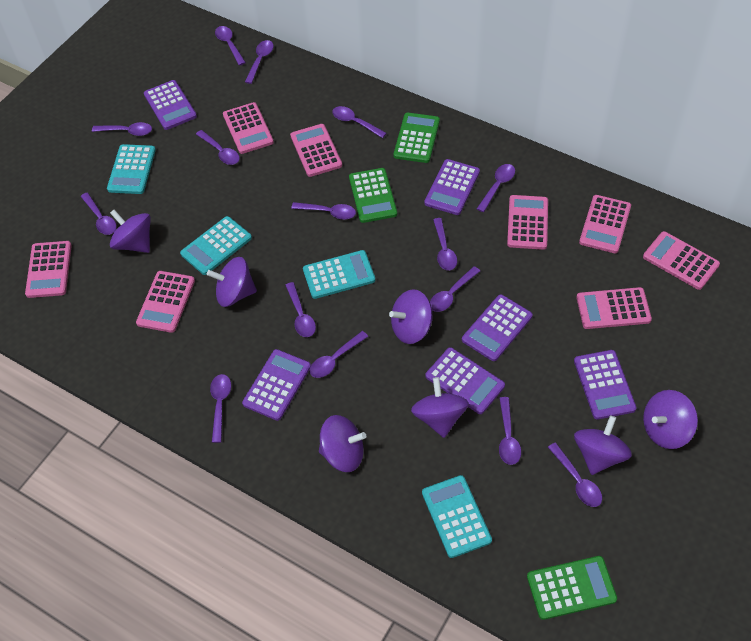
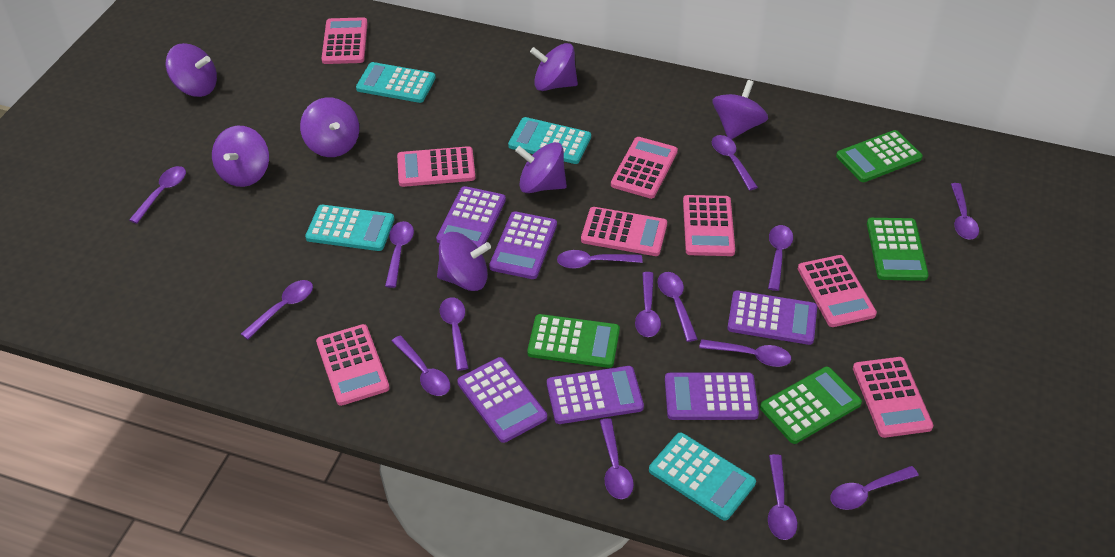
green calculator: [349,168,397,223] [394,113,440,163] [527,556,617,620] = 3 -> [527,314,620,368] [760,367,862,444] [836,130,923,182] [867,218,929,281] = 4

